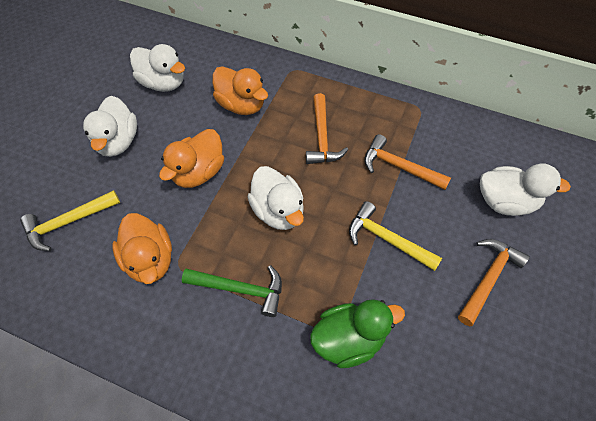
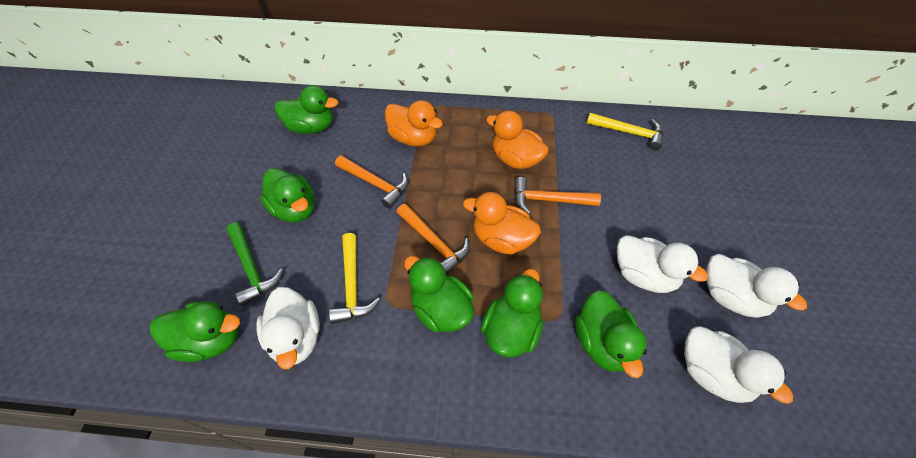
green duck: [310,299,405,368] = 1 -> [150,301,240,362] [260,168,315,223] [275,85,338,134] [404,256,474,332] [481,269,543,357] [575,290,647,378] = 6

